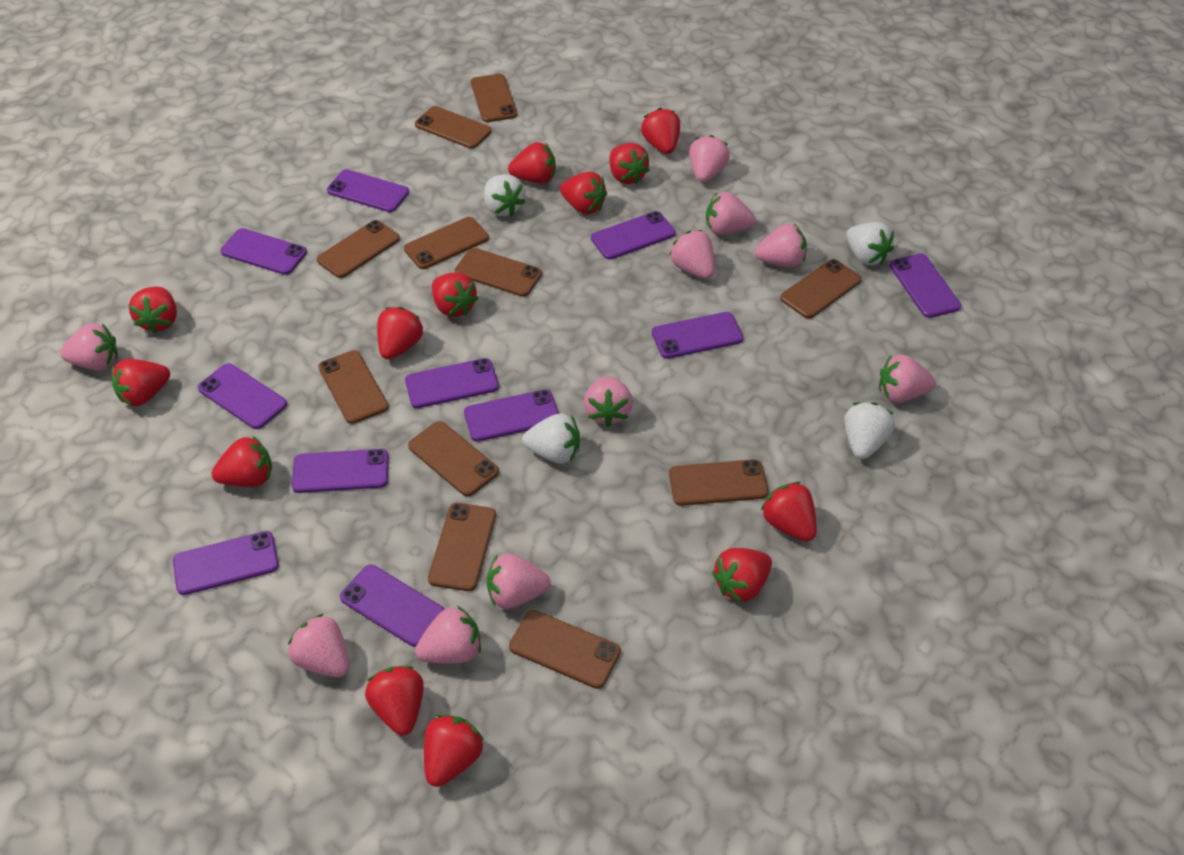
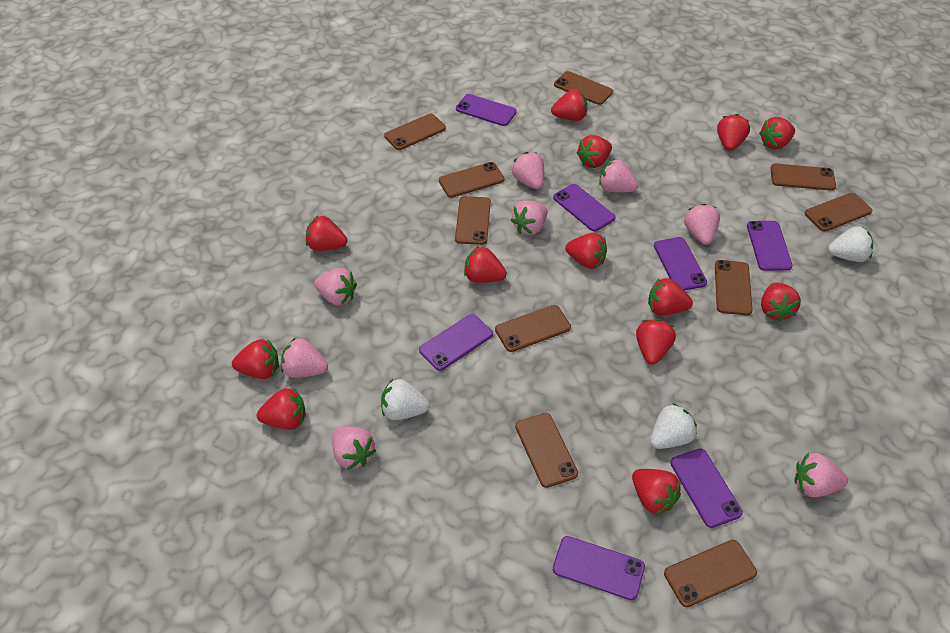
brown phone: [317,220,400,278] [318,350,388,424] [404,217,489,269] [408,421,499,496] [415,106,491,149] [428,503,496,591] [455,248,542,297] [471,74,517,122] [509,610,621,689] [669,459,768,506] [780,259,861,319] = 11 -> [384,114,446,150] [439,162,505,198] [455,196,491,245] [495,305,571,352] [515,413,578,488] [554,71,613,105] [664,540,757,607] [715,260,753,315] [770,164,836,191] [805,193,873,232] = 10
pink strawberry: [60,323,118,370] [288,614,350,677] [415,606,481,663] [487,553,551,609] [584,376,633,427] [669,230,715,279] [689,135,730,182] [706,192,756,235] [755,224,807,267] [879,354,936,402] = 10 -> [281,338,328,378] [314,268,357,305] [332,426,376,470] [511,201,548,235] [512,152,544,189] [599,159,638,193] [684,204,720,245] [795,453,848,497] = 8
purple phone: [173,531,279,595] [198,363,287,429] [220,228,307,275] [292,449,389,493] [327,169,409,212] [340,565,445,647] [405,358,499,408] [464,389,559,442] [591,211,675,260] [652,312,743,359] [889,253,961,318] = 11 -> [419,314,493,371] [456,94,517,126] [553,184,616,231] [553,536,645,600] [654,237,707,291] [670,448,743,528] [747,221,792,271] = 7
white strawberry: [484,174,525,216] [522,414,580,464] [844,402,895,459] [846,222,894,265] = 4 -> [381,379,429,420] [650,403,697,449] [828,226,873,262] = 3

